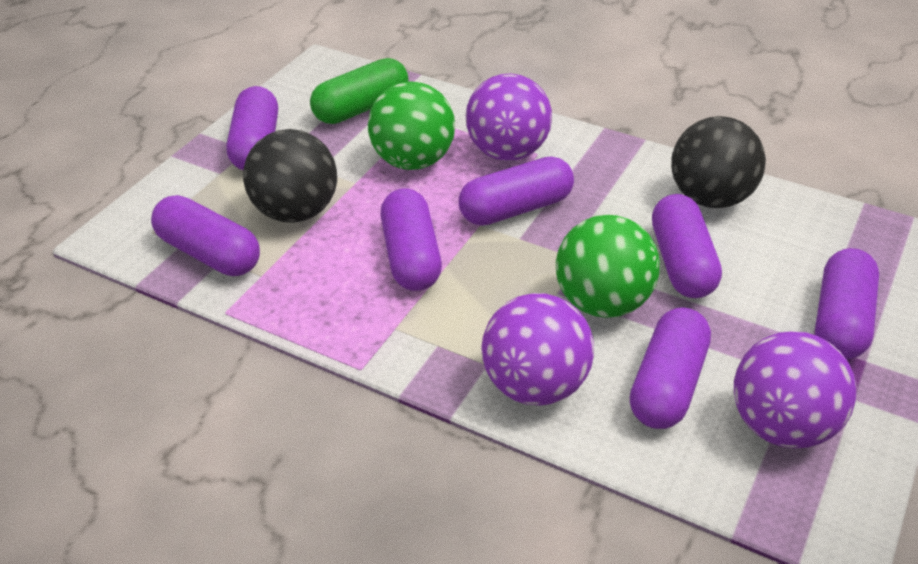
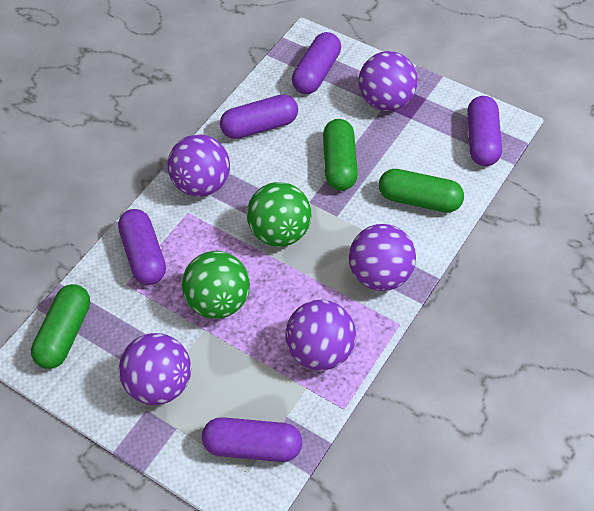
black ball: [243,129,337,223] [671,116,766,208] = 2 -> none = 0
green capsule: [310,58,408,124] = 1 -> [31,284,90,369] [323,119,358,191] [379,169,464,213] = 3
purple ball: [466,74,552,161] [481,293,594,406] [734,331,856,448] = 3 -> [119,333,191,405] [168,135,230,197] [285,300,356,371] [349,224,416,291] [359,51,418,111] = 5
purple capsule: [151,195,260,276] [227,86,278,170] [380,188,442,291] [459,156,574,226] [630,307,711,429] [652,194,722,298] [815,248,879,359] = 7 -> [118,209,166,285] [202,417,302,462] [220,95,298,139] [292,32,341,94] [467,96,502,166] = 5

